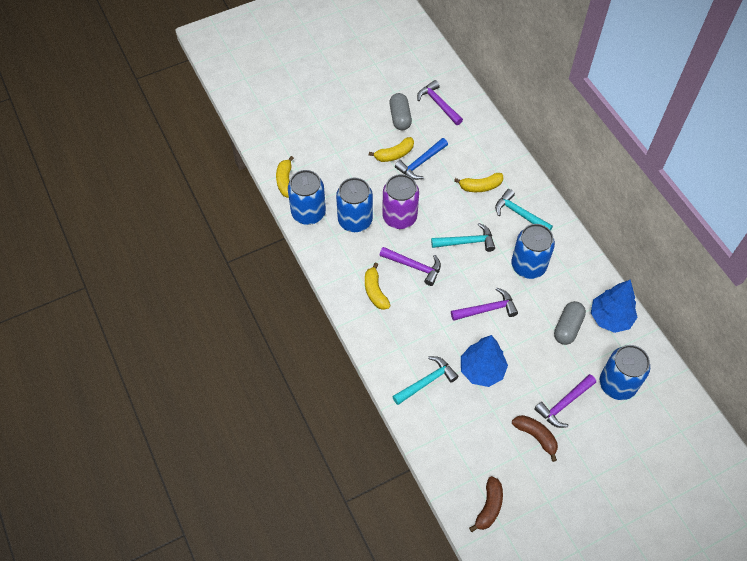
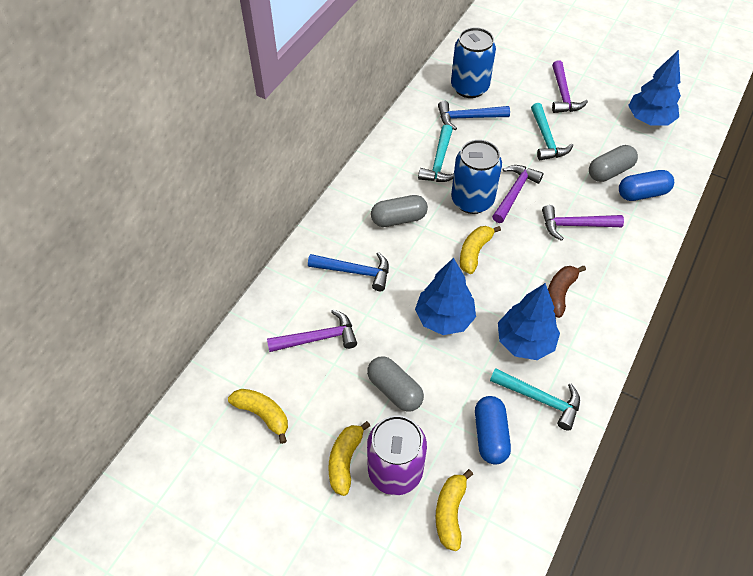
blue can: [288,170,326,225] [336,177,373,232] [511,224,555,279] [600,345,650,400] = 4 -> [451,27,496,98] [451,140,502,214] = 2
blue capsule: none = 0 -> [475,396,511,465] [619,170,674,201] = 2
blue hammer: [395,138,448,180] = 1 -> [308,252,389,291] [438,101,510,130] = 2
blue tree: [461,335,508,387] [591,279,637,333] = 2 -> [415,258,476,335] [498,283,560,360] [628,50,681,126] = 3
brown banana: [469,476,503,532] [512,415,558,462] = 2 -> [548,266,586,318] = 1
grey capsule: [389,93,412,130] [554,301,586,345] = 2 -> [367,356,424,412] [371,195,428,227] [589,145,638,182] = 3

